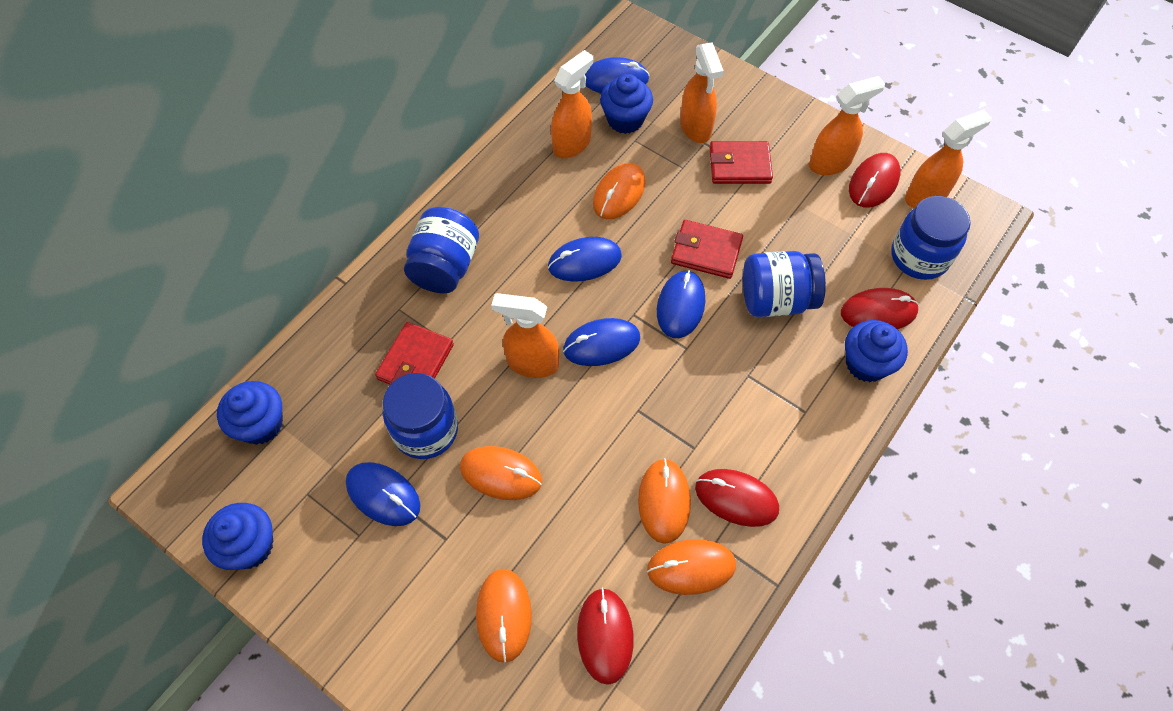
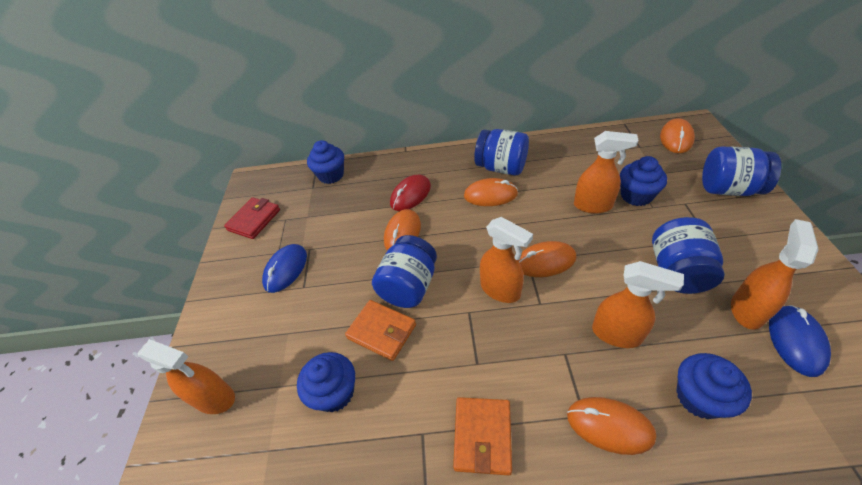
blue mouse: [346,462,420,526] [548,237,622,282] [563,318,640,366] [585,57,650,93] [657,270,705,338] = 5 -> [262,244,307,293] [769,305,831,377] = 2
orange wallet: none = 0 -> [345,300,416,361] [453,397,512,475] = 2
red mouse: [577,587,634,685] [695,469,779,527] [841,288,919,329] [849,153,901,207] = 4 -> [390,175,431,211] = 1
red wallet: [375,322,454,385] [671,220,743,279] [710,141,773,184] = 3 -> [224,197,280,239] = 1

